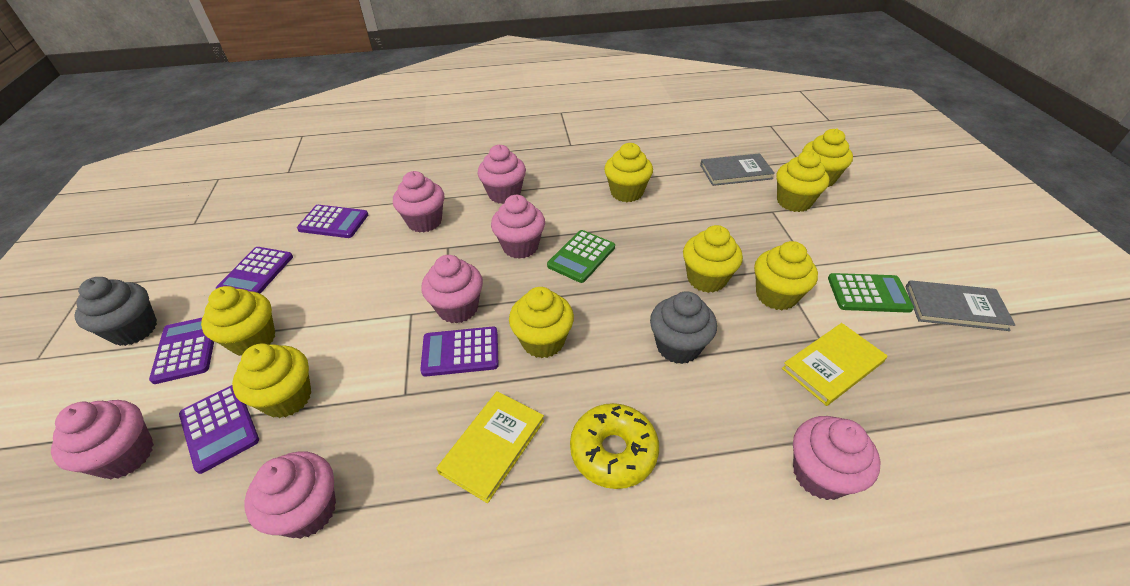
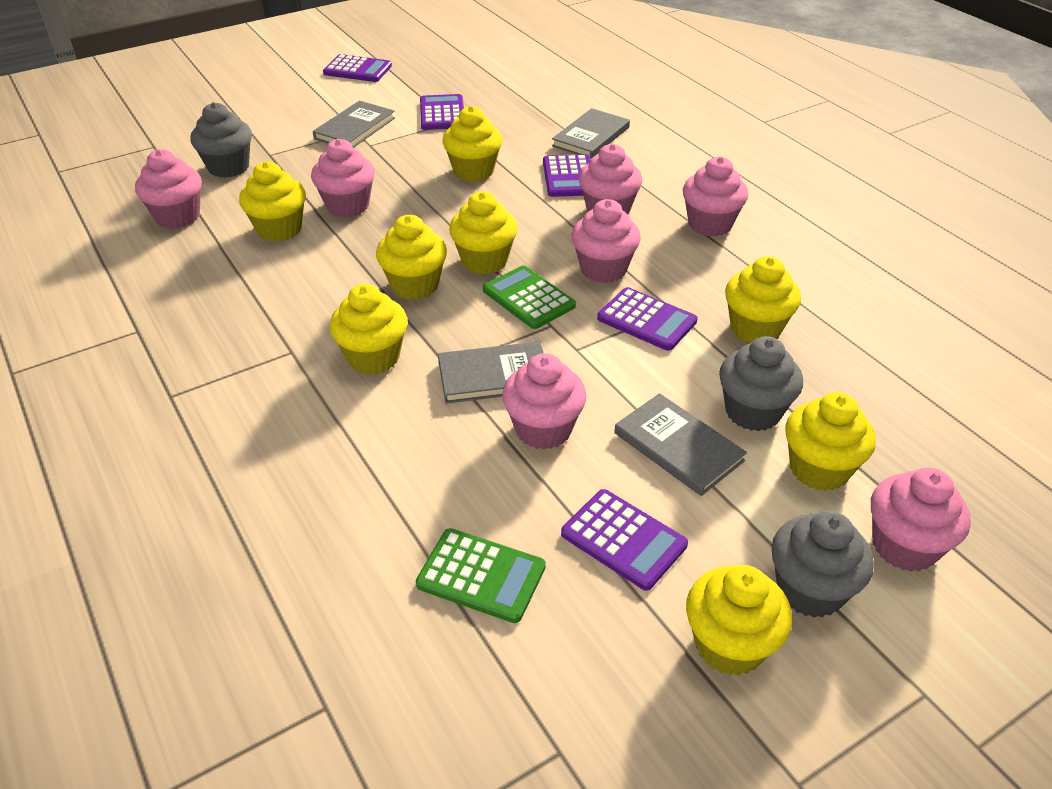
grey book: [700,153,775,186] [906,280,1015,331] = 2 -> [313,101,395,148] [438,341,544,404] [552,108,630,159] [614,393,747,496] = 4
grey cupcake: [74,277,157,346] [650,291,717,364] = 2 -> [190,102,252,178] [719,336,803,431] [772,511,874,618] = 3
yellow book: [436,391,544,503] [782,323,887,406] = 2 -> none = 0
yellow donut: [570,403,659,489] = 1 -> none = 0

